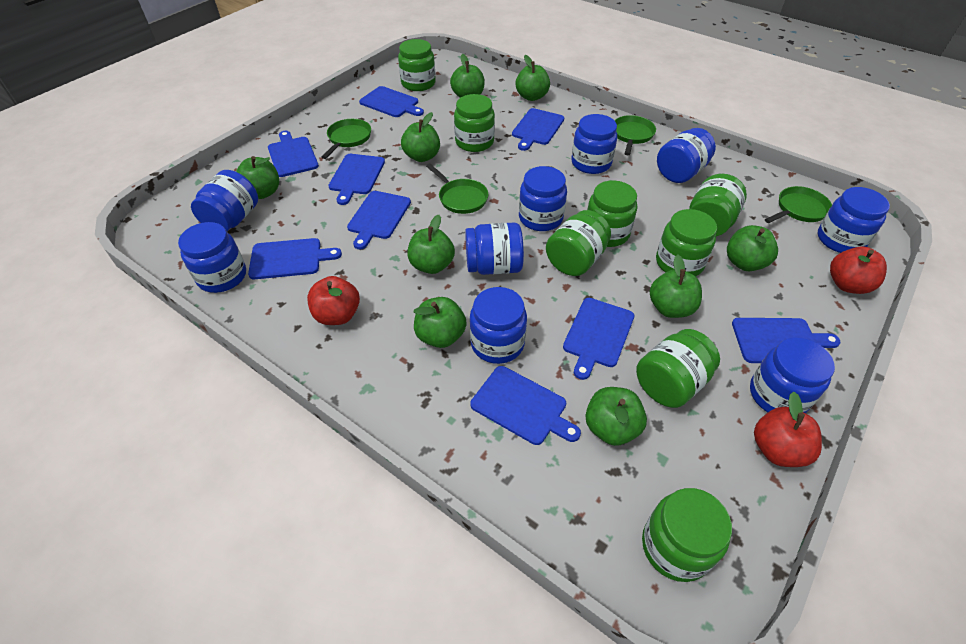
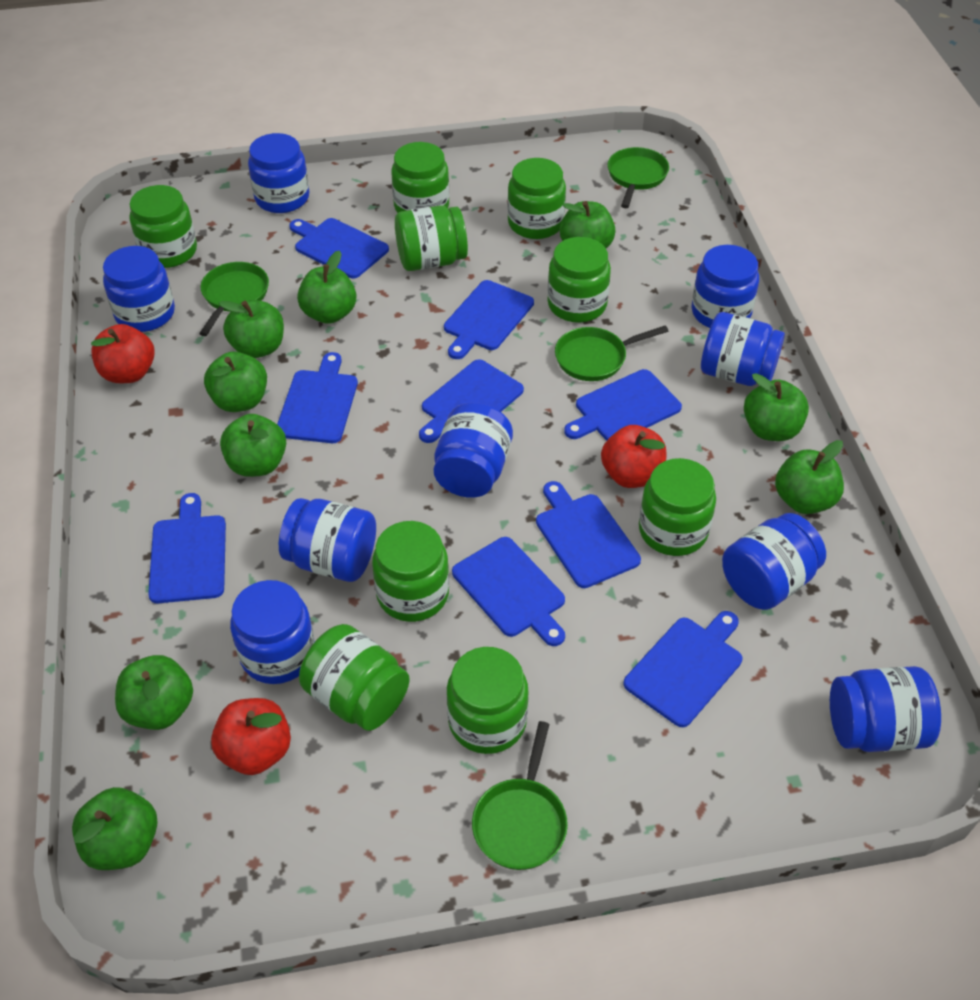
green jar: [398,39,436,91] [454,94,495,152] [546,210,611,276] [587,180,637,247] [636,329,720,408] [642,488,732,582] [656,209,717,277] [689,174,747,236] = 8 -> [130,185,197,268] [299,624,410,731] [372,521,449,622] [391,142,449,213] [395,205,468,271] [447,647,529,754] [507,158,566,239] [547,237,611,323] [639,458,716,556] = 9

